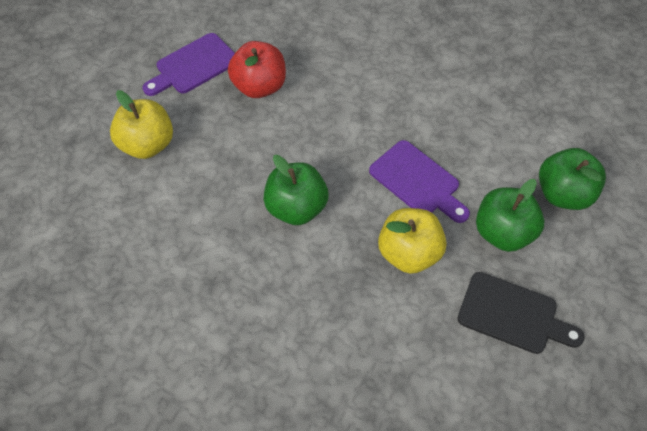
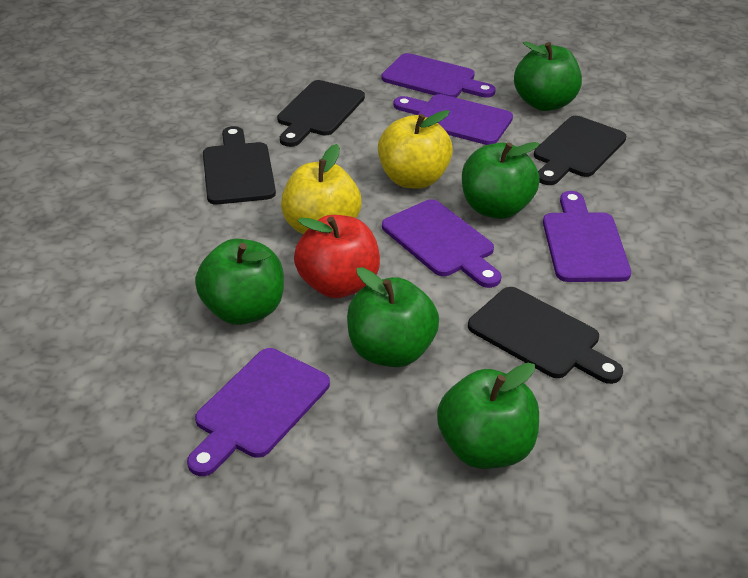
black cutting board: [458,272,584,354] = 1 -> [203,126,276,204] [277,80,365,147] [468,287,623,384] [534,116,626,185] = 4
green apple: [263,155,329,225] [476,179,544,252] [539,148,606,210] = 3 -> [195,239,284,325] [347,267,439,367] [437,363,539,469] [462,142,540,219] [514,41,582,111] = 5
purple cutting board: [142,33,235,96] [369,140,470,223] = 2 -> [187,348,330,476] [381,53,496,98] [382,199,501,288] [393,94,513,145] [543,191,631,282] = 5

